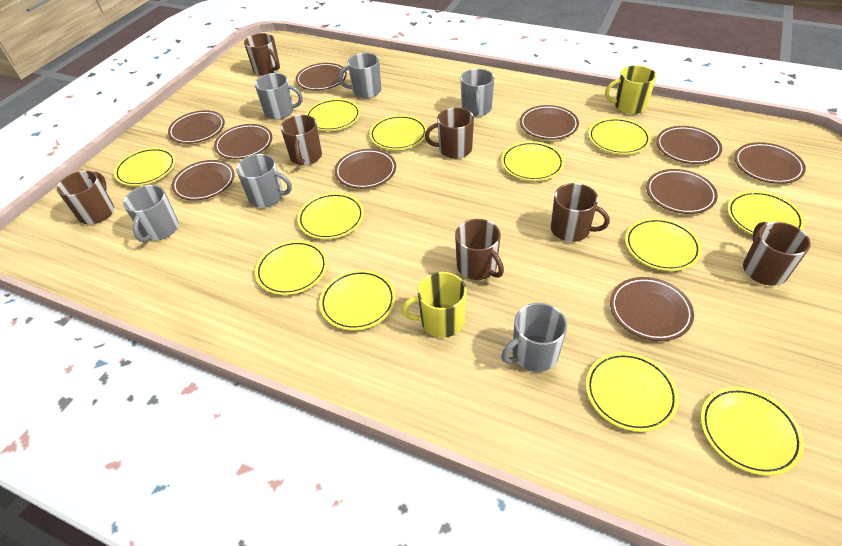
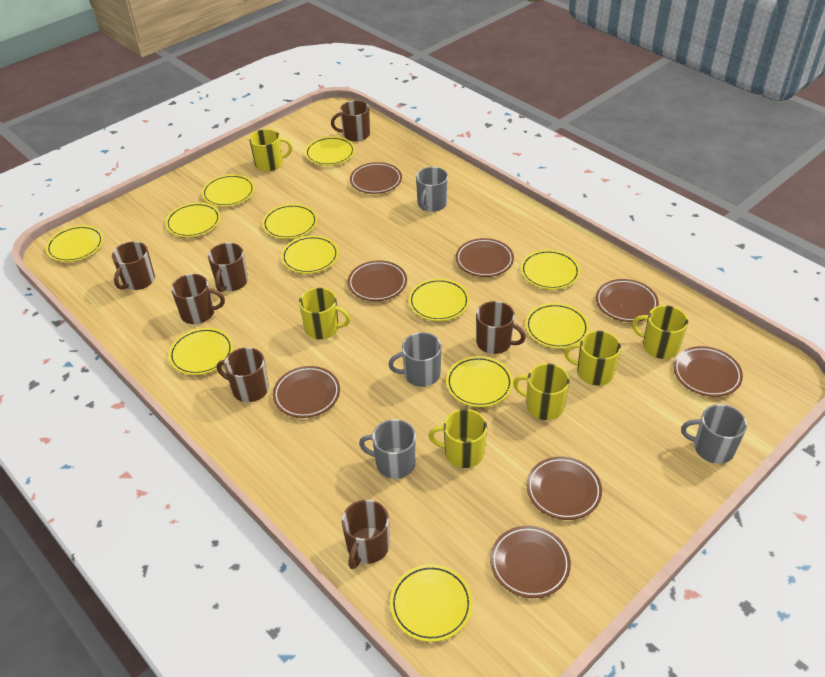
brown plate: [168,110,225,144] [172,160,235,201] [214,124,272,159] [296,63,347,91] [335,149,396,189] [520,105,579,140] [610,277,694,341] [646,169,718,214] [656,126,722,164] [734,142,806,184] = 10 -> [273,366,340,418] [348,260,407,301] [350,162,402,194] [456,238,514,277] [490,526,571,598] [527,456,602,520] [596,279,659,322] [674,346,743,397] = 8
grey mug: [123,185,179,242] [236,154,292,208] [255,73,303,120] [338,53,381,98] [460,69,495,116] [501,303,567,372] = 6 -> [359,419,416,479] [388,332,442,387] [416,167,448,212] [681,404,747,464] = 4
yellow mug: [402,272,467,338] [605,65,657,114] = 2 -> [249,129,292,172] [299,288,351,339] [428,409,487,468] [513,363,570,420] [564,331,621,385] [632,305,688,359] = 6

